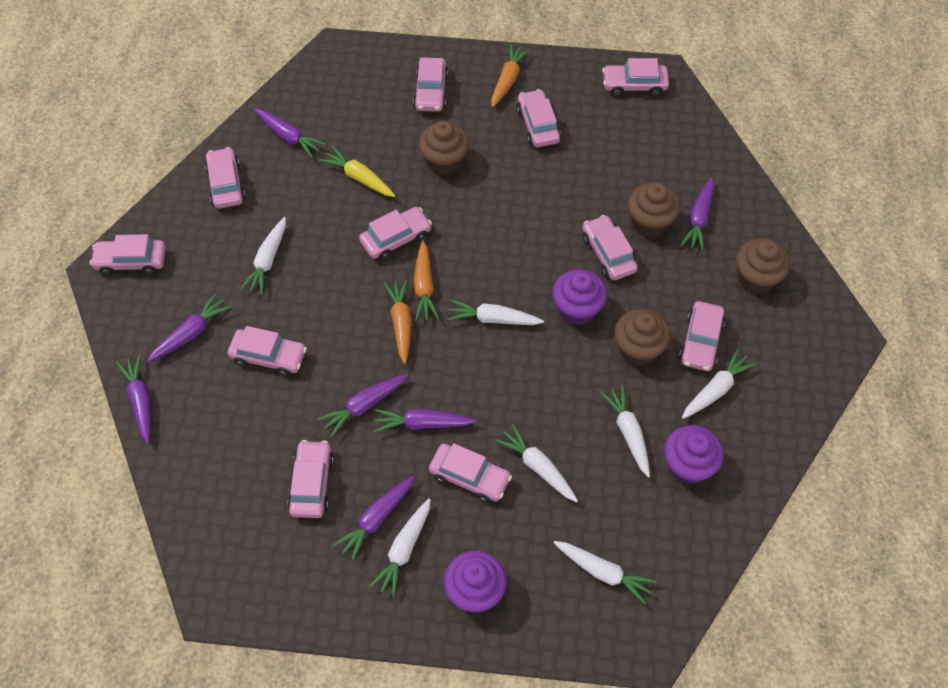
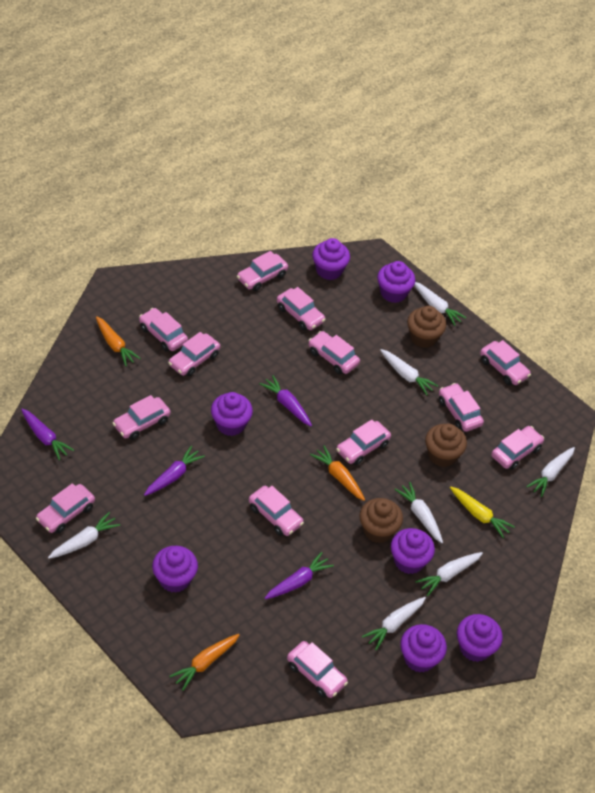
brown cupcake: [419,120,469,175] [614,309,670,366] [628,183,680,237] [736,239,790,294] = 4 -> [359,498,403,543] [407,306,446,348] [425,423,467,467] = 3
pink car: [90,234,166,276] [205,147,246,209] [228,326,307,377] [287,440,334,518] [359,207,432,261] [413,58,448,112] [429,443,512,503] [517,89,561,147] [582,215,638,280] [602,58,669,96] [679,301,725,371] = 11 -> [36,483,95,533] [113,395,171,440] [139,308,188,352] [168,332,220,376] [237,251,288,291] [249,486,304,536] [277,287,325,331] [287,641,348,698] [308,331,360,374] [336,419,391,465] [439,383,484,432] [480,340,531,385] [491,426,544,470] = 13
purple carrot: [116,354,151,444] [147,293,231,362] [254,109,326,158] [318,374,408,437] [333,476,414,562] [374,409,476,432] [681,177,714,251] = 7 -> [21,409,74,460] [144,446,205,496] [259,375,312,426] [265,552,334,599] = 4
purple cupcake: [444,551,507,612] [552,269,607,325] [664,425,724,484] = 3 -> [152,546,198,593] [211,392,253,436] [312,238,350,280] [377,261,415,303] [391,528,435,574] [400,624,447,673] [457,614,503,662] = 7

